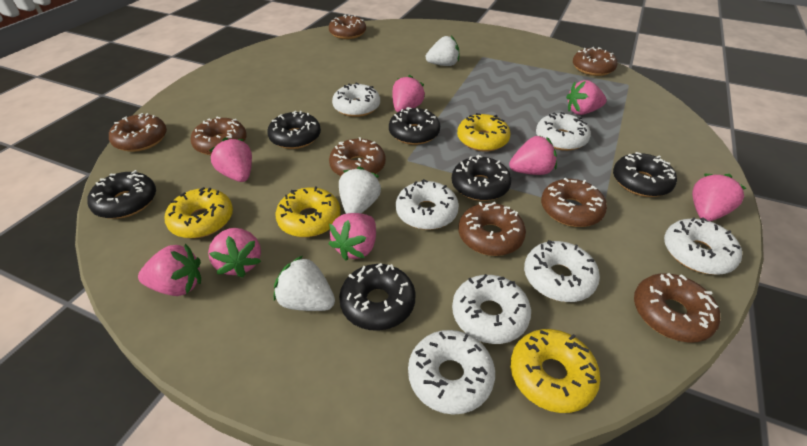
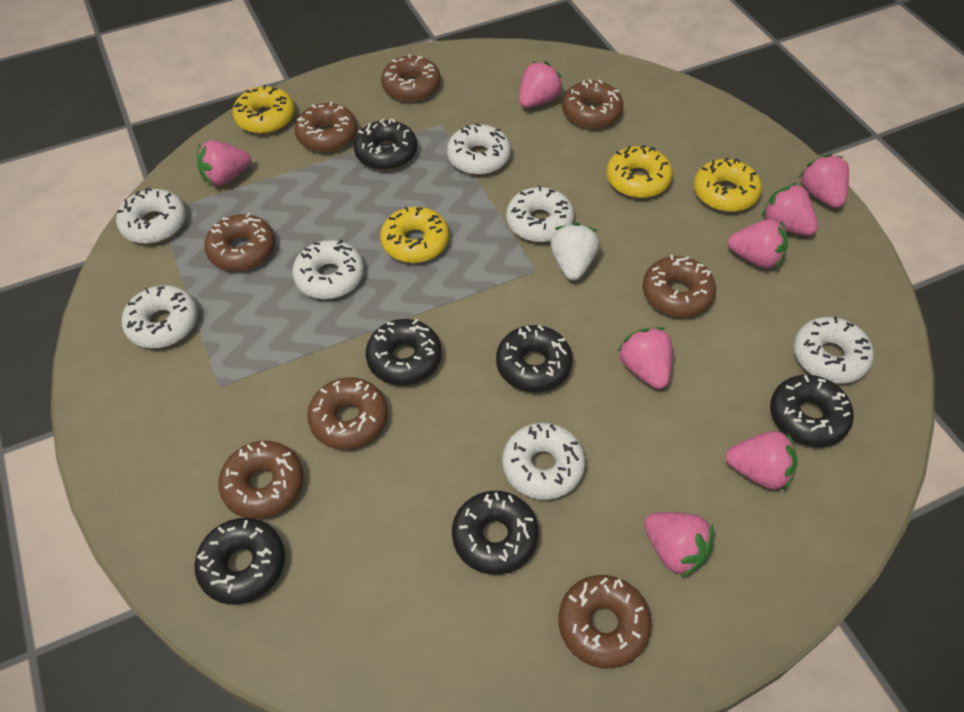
white strawberry: [274,256,335,311] [339,167,381,214] [426,36,459,66] = 3 -> [550,223,599,281] = 1

